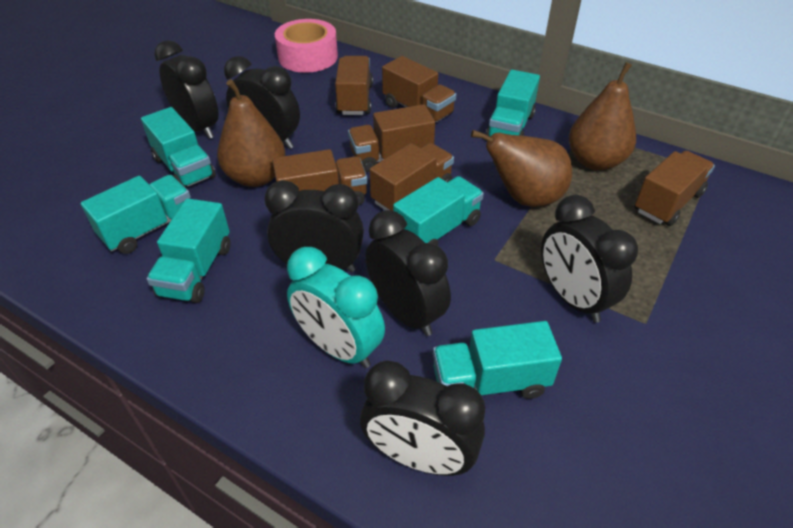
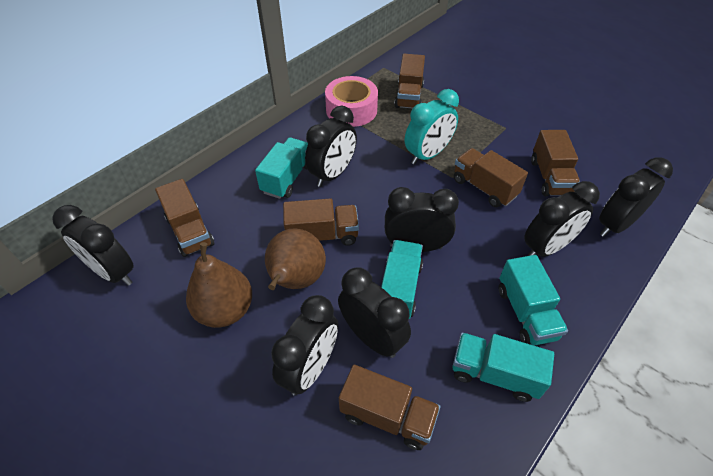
black clock: [155,40,219,139] [224,56,300,149] [265,180,364,272] [360,361,485,476] [365,210,451,336] [541,195,638,323] = 6 -> [52,205,134,286] [271,295,338,396] [305,106,357,187] [338,267,411,358] [385,187,459,252] [524,181,600,257] [599,157,673,237] = 7
brown pear: [217,79,286,187] [471,130,572,207] [569,62,636,171] = 3 -> [186,242,252,328] [265,228,326,290] = 2
turquoise truck: [81,175,191,254] [141,107,216,188] [146,198,230,303] [393,176,484,246] [433,321,562,399] [486,70,540,137] = 6 -> [255,138,308,199] [381,240,423,319] [453,333,554,402] [499,255,568,346] = 4

